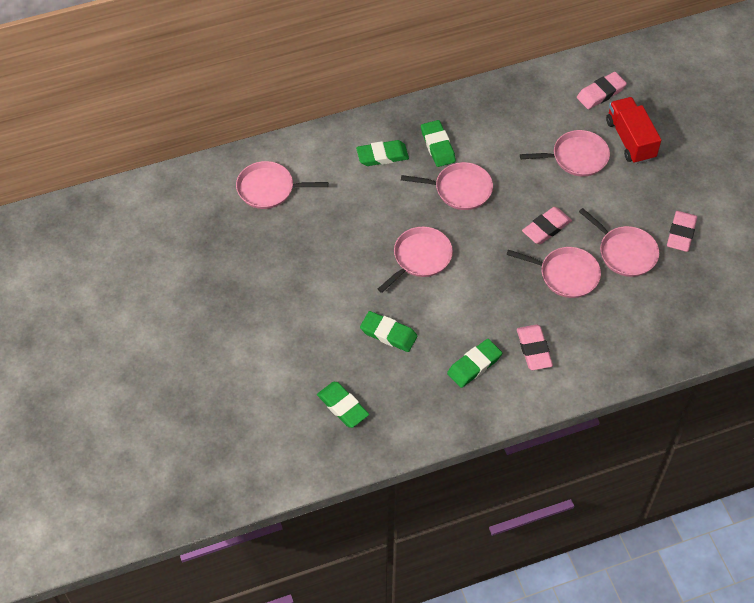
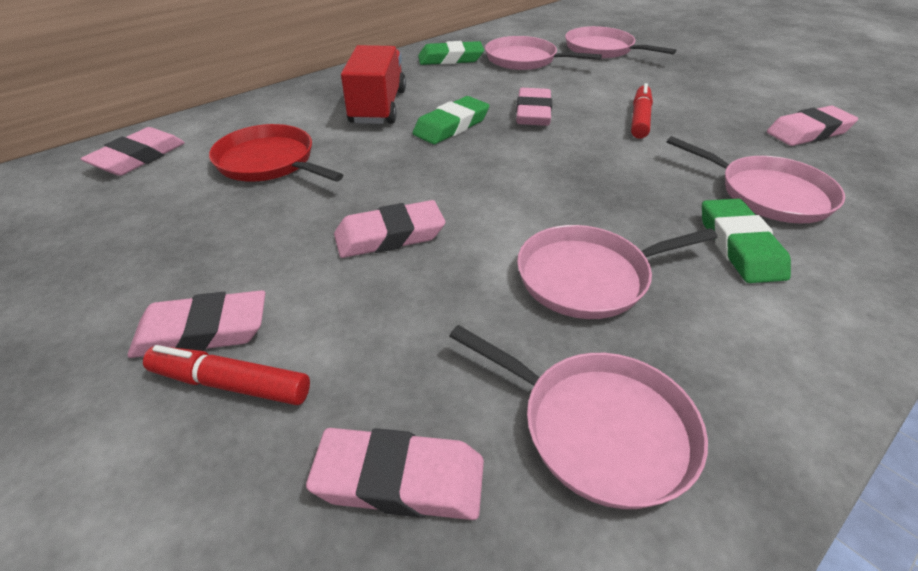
green eraser: [317,382,369,428] [356,140,409,166] [360,311,417,352] [421,120,456,167] [447,339,502,388] = 5 -> [413,96,489,144] [418,41,484,65] [702,199,791,283] = 3
pink eraser: [517,325,553,370] [522,207,572,244] [577,72,627,109] [667,211,697,252] = 4 -> [81,127,185,176] [128,290,265,358] [306,428,484,520] [334,200,445,258] [516,88,552,126] [767,106,858,146] = 6
pink pan: [236,161,328,209] [378,227,453,293] [401,162,493,210] [507,247,601,298] [520,130,610,177] [579,208,659,277] = 6 -> [450,325,708,509] [485,36,602,70] [517,225,718,319] [565,26,676,58] [667,136,845,223] = 5
red marker: none = 0 -> [143,345,310,405] [631,83,653,139] = 2
red pan: none = 0 -> [209,124,343,182] = 1

